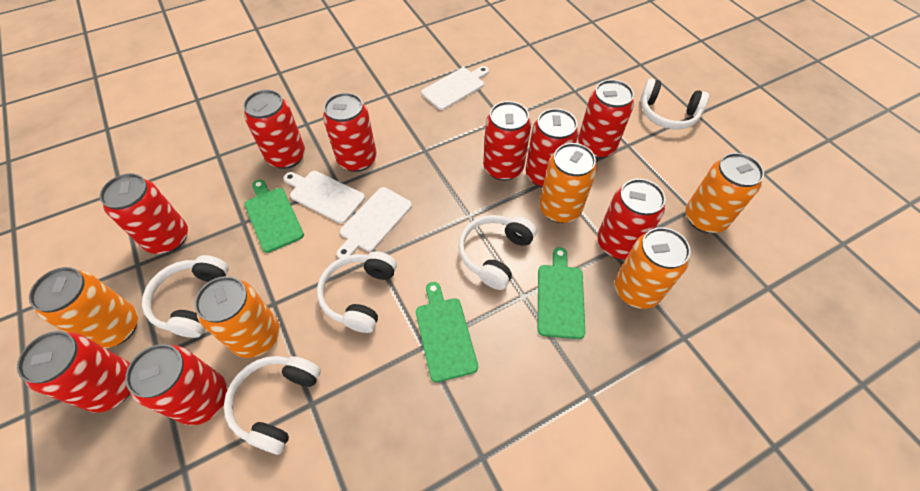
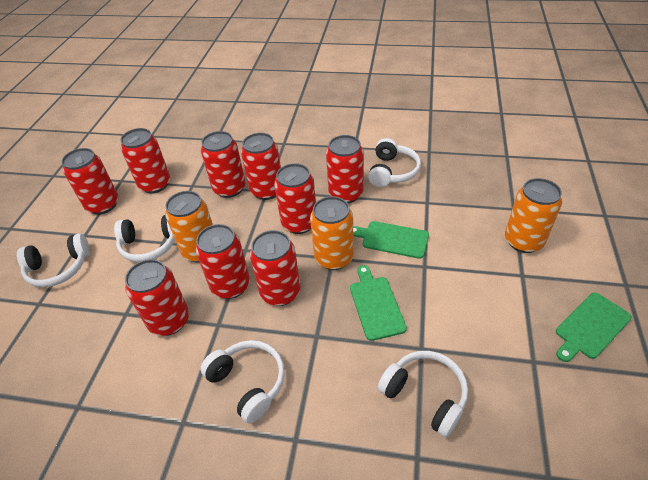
orange can: [29,267,138,348] [195,276,280,358] [539,143,597,223] [615,227,691,309] [686,153,764,233] = 5 -> [165,191,213,263] [310,196,354,270] [505,178,562,253] = 3
white cutting board: [283,171,365,224] [337,187,412,259] [421,66,489,110] = 3 -> none = 0

